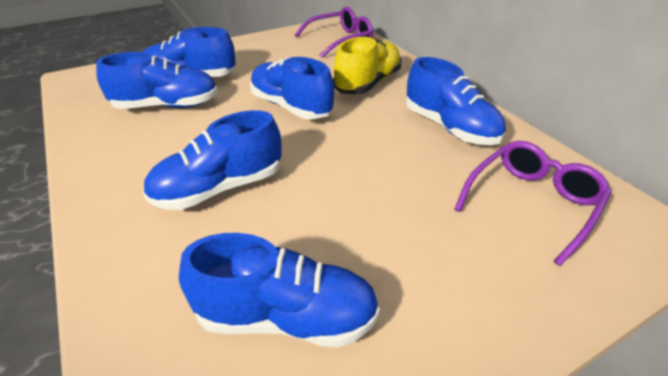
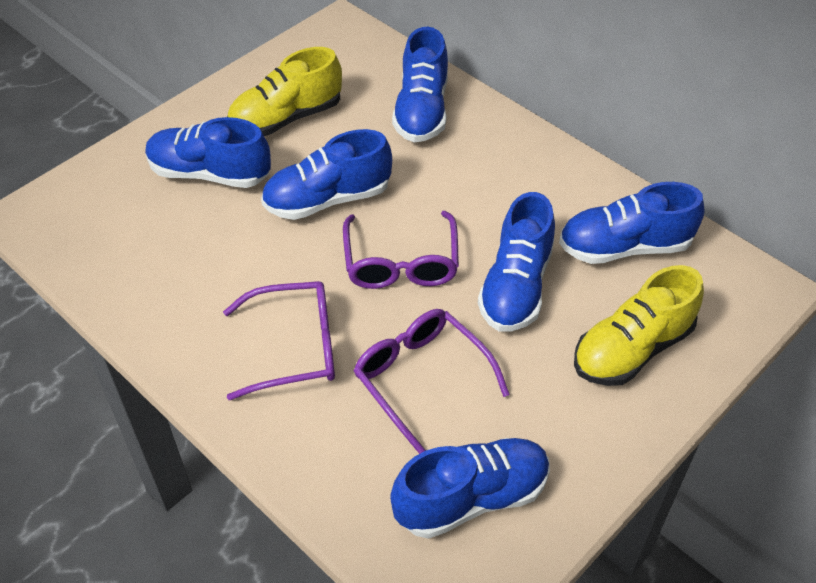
purple glasses: [295,7,373,58] [454,141,612,266] = 2 -> [223,281,335,400] [343,211,459,289] [353,309,510,454] = 3
yellow shoe: [333,36,401,94] = 1 -> [227,47,342,136] [574,265,704,386] = 2

